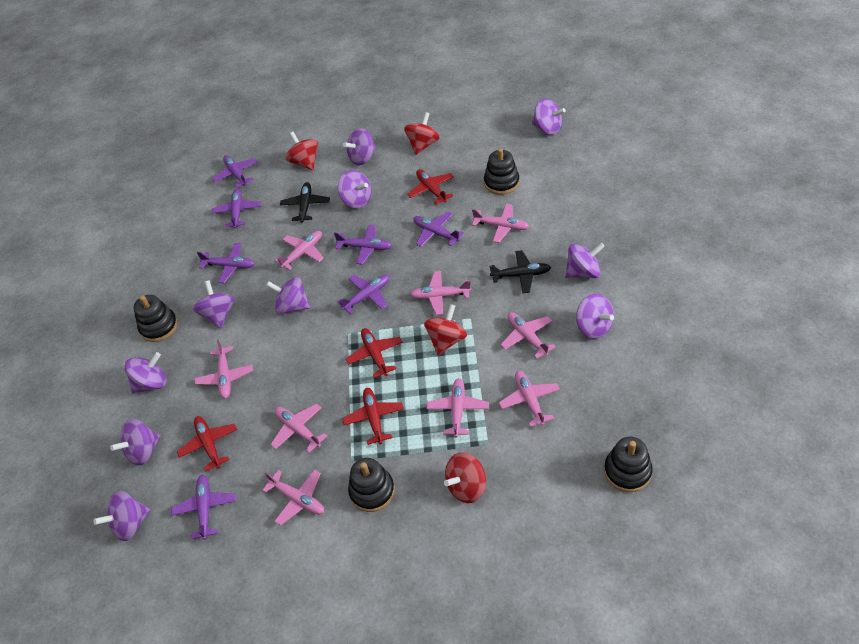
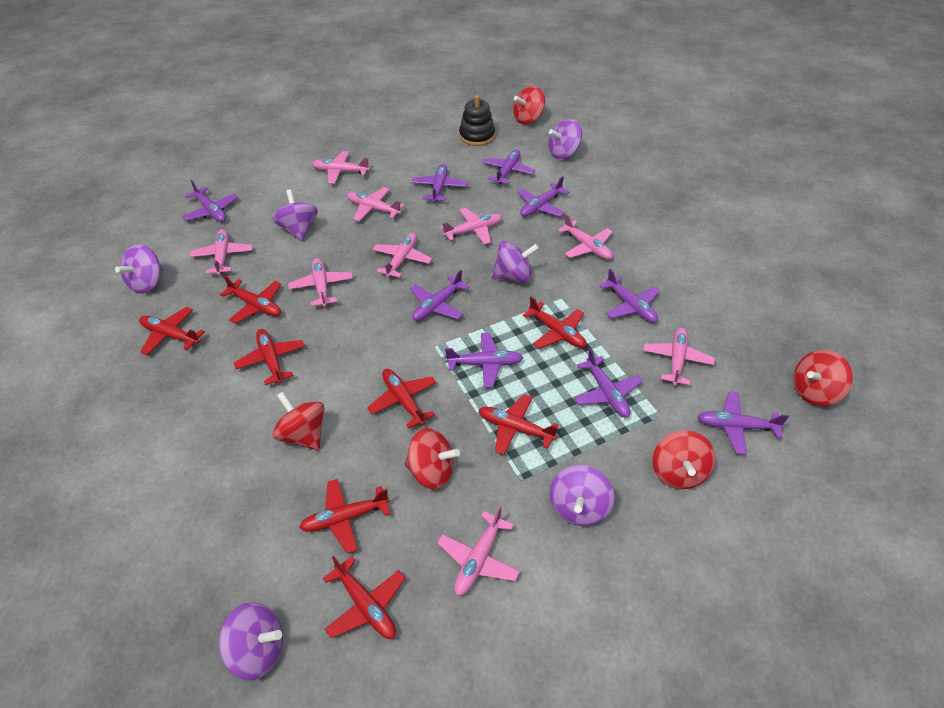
black plane: [280,182,330,223] [489,250,551,293] = 2 -> none = 0
black stacking toy: [133,295,178,342] [348,458,395,512] [484,148,519,195] [604,437,653,492] = 4 -> [459,95,495,146] = 1
purple plane: [171,475,236,540] [197,243,255,283] [212,155,258,188] [212,189,261,229] [334,225,392,265] [337,275,390,314] [413,212,464,247] = 7 -> [182,180,238,222] [410,270,470,321] [411,164,467,202] [445,333,523,388] [482,149,535,184] [517,176,569,217] [574,348,643,417] [600,269,660,323] [698,391,789,455] = 9
purple spinning top: [93,491,150,541] [110,419,161,466] [125,352,167,394] [193,280,235,328] [266,277,311,314] [338,170,372,208] [343,128,376,166] [532,99,566,135] [565,243,605,278] [576,294,614,339] = 10 -> [115,244,163,293] [219,602,283,680] [272,189,318,241] [492,241,539,283] [548,119,582,159] [550,465,614,526] = 6
red plane: [177,416,237,471] [342,388,404,445] [346,328,402,378] [407,169,454,204] = 4 -> [139,307,205,355] [220,275,281,323] [234,329,305,385] [299,479,390,553] [323,555,406,639] [367,369,436,428] [479,394,559,455] [523,297,586,349] = 8
red spinning top: [286,132,318,170] [404,112,440,155] [424,304,467,355] [444,452,486,503] = 4 -> [272,392,324,450] [405,428,460,489] [513,86,545,124] [653,430,715,489] [793,350,853,406] = 5

